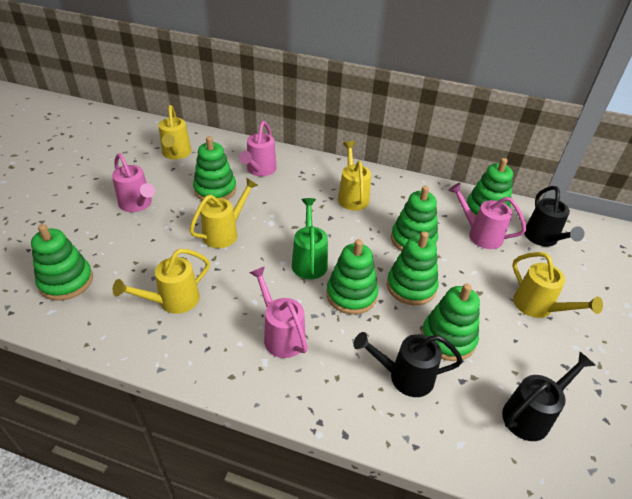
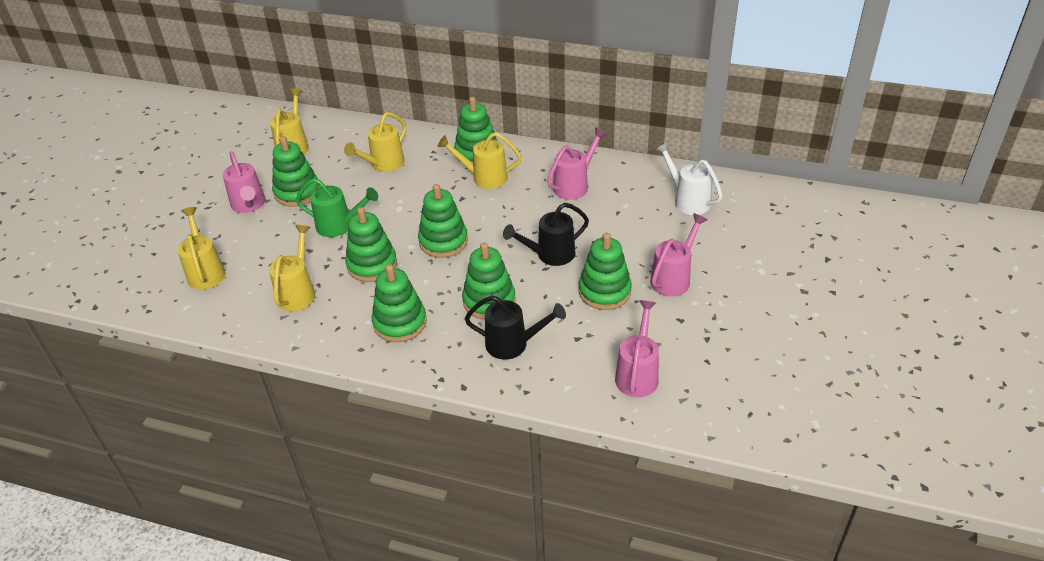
black watering can: [353,332,463,397] [502,352,596,441] [524,186,585,247] = 3 -> [465,295,566,360] [503,203,589,266] = 2
white watering can: none = 0 -> [655,142,722,215] = 1

